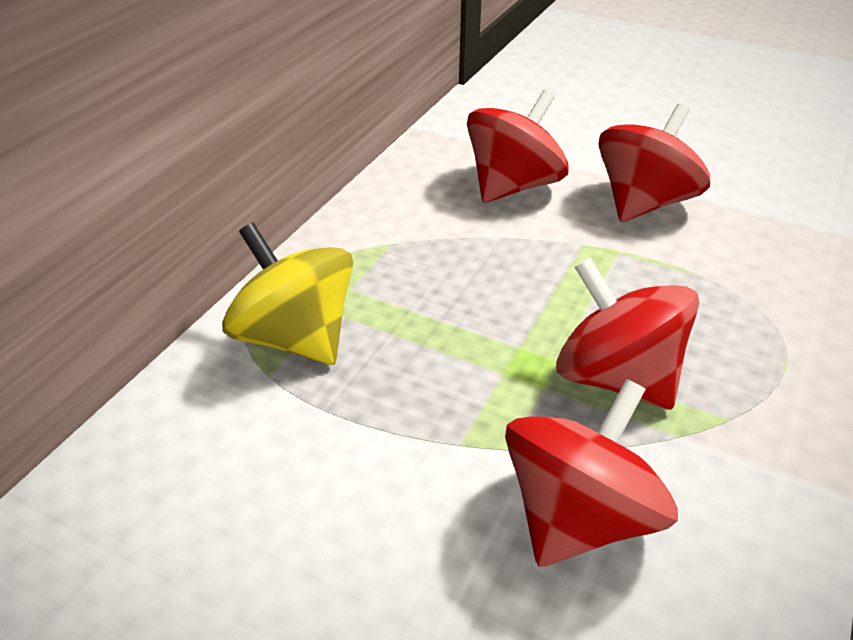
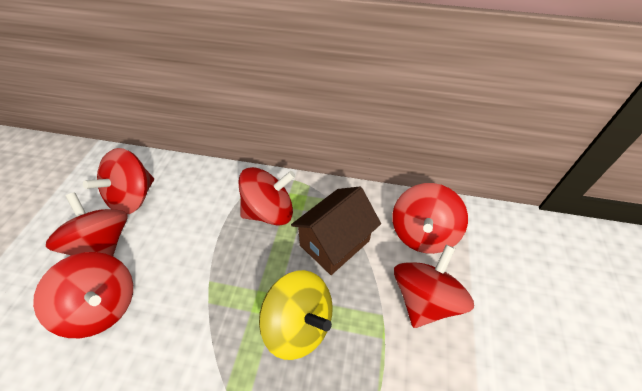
brown house: none = 0 -> [291,186,381,275] = 1
red spinning top: [467,90,569,203] [505,379,678,567] [556,258,699,410] [598,104,710,222] = 4 -> [33,252,133,338] [46,192,128,256] [83,148,154,214] [238,167,296,225] [392,183,468,254] [394,245,474,328] = 6

